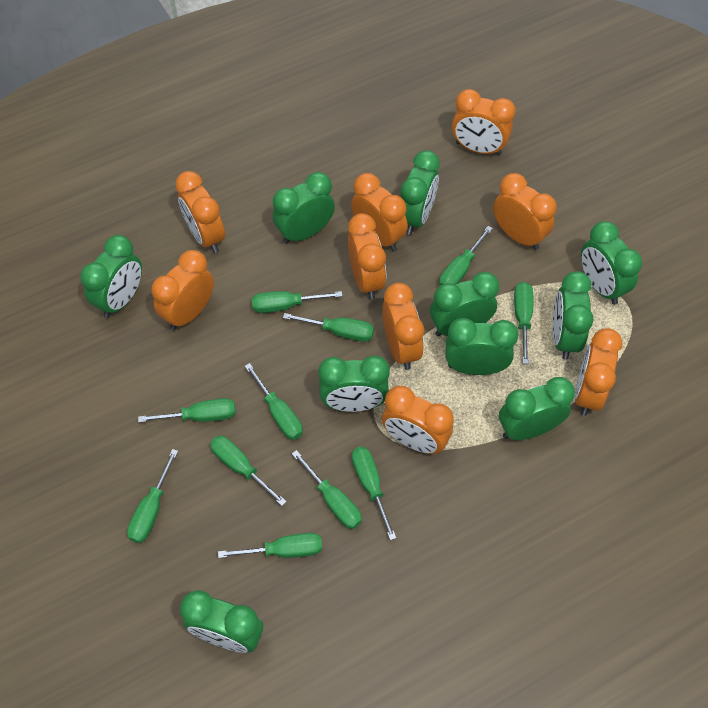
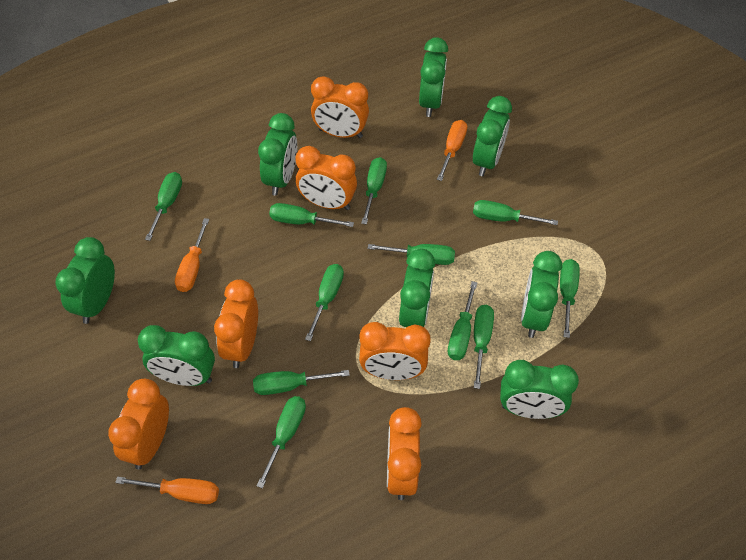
green clock: [80,235,142,318] [180,590,263,653] [273,172,335,244] [318,355,390,412] [400,150,440,235] [430,272,499,336] [446,318,518,375] [499,377,575,440] [552,271,594,360] [581,221,642,305] = 10 -> [55,237,115,324] [138,325,215,386] [258,113,297,196] [399,249,435,327] [419,37,448,117] [473,96,512,176] [500,360,579,419] [521,251,562,338] = 8
orange clock: [151,250,214,330] [175,171,225,253] [348,213,386,300] [351,173,408,251] [382,283,424,370] [382,386,454,454] [452,89,516,155] [493,173,557,250] [575,328,623,416] = 9 -> [108,379,169,469] [214,279,258,368] [295,146,357,210] [311,76,369,138] [359,322,431,380] [387,407,422,500] = 6
orange screwdriver: none = 0 -> [115,476,219,504] [175,218,209,292] [437,120,467,181] = 3

